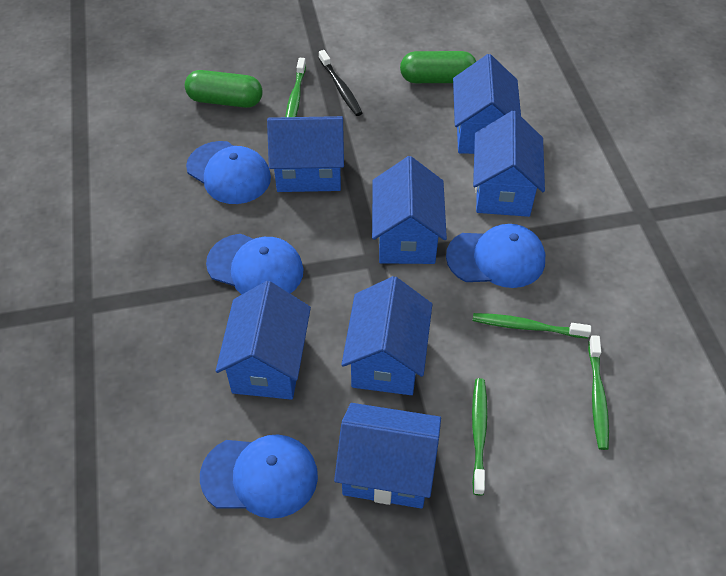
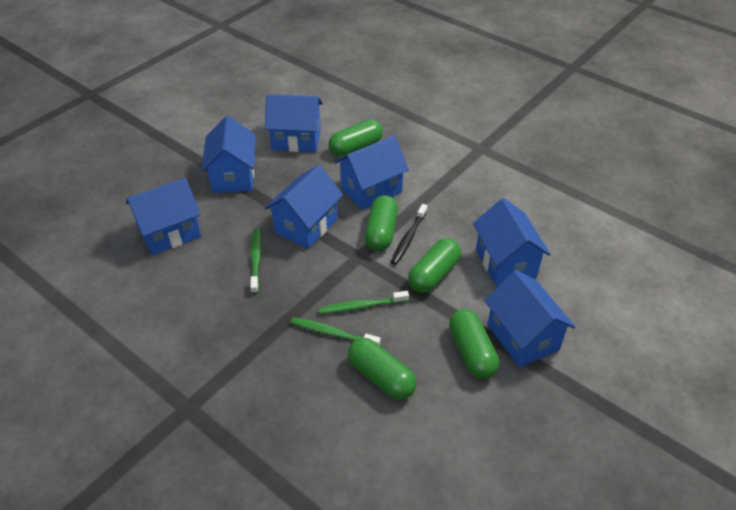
blue cap: [186,141,271,204] [200,435,318,519] [206,234,304,294] [446,224,545,288] = 4 -> none = 0
green capsule: [185,70,263,108] [400,51,476,83] = 2 -> [328,119,383,157] [348,338,417,400] [365,195,398,251] [408,238,461,293] [449,309,499,379] = 5
green toothbrush: [285,58,306,117] [472,378,488,496] [473,313,591,339] [588,335,609,450] = 4 -> [250,228,261,294] [291,317,381,345] [319,291,409,314] = 3

